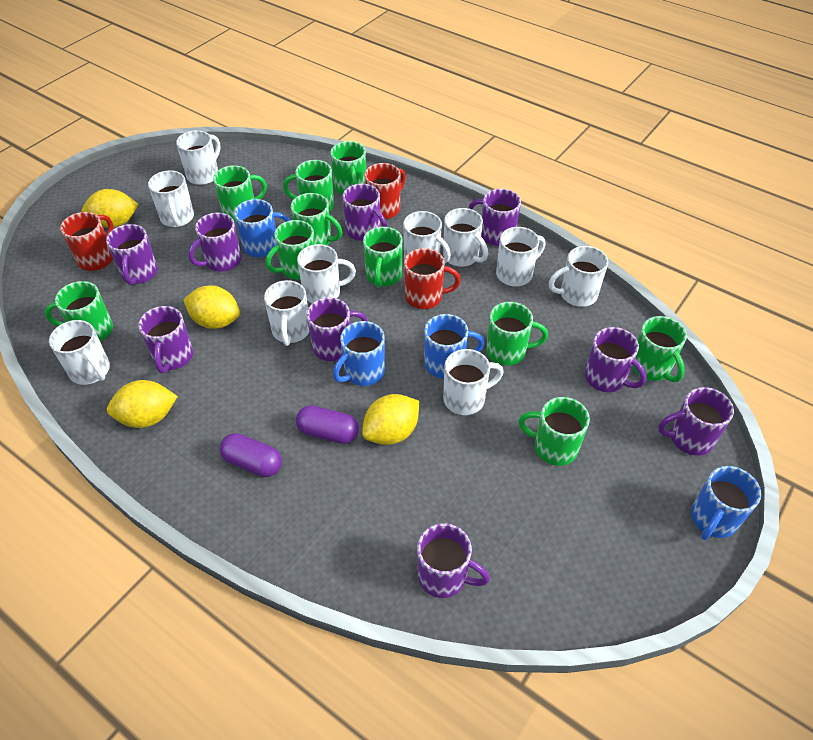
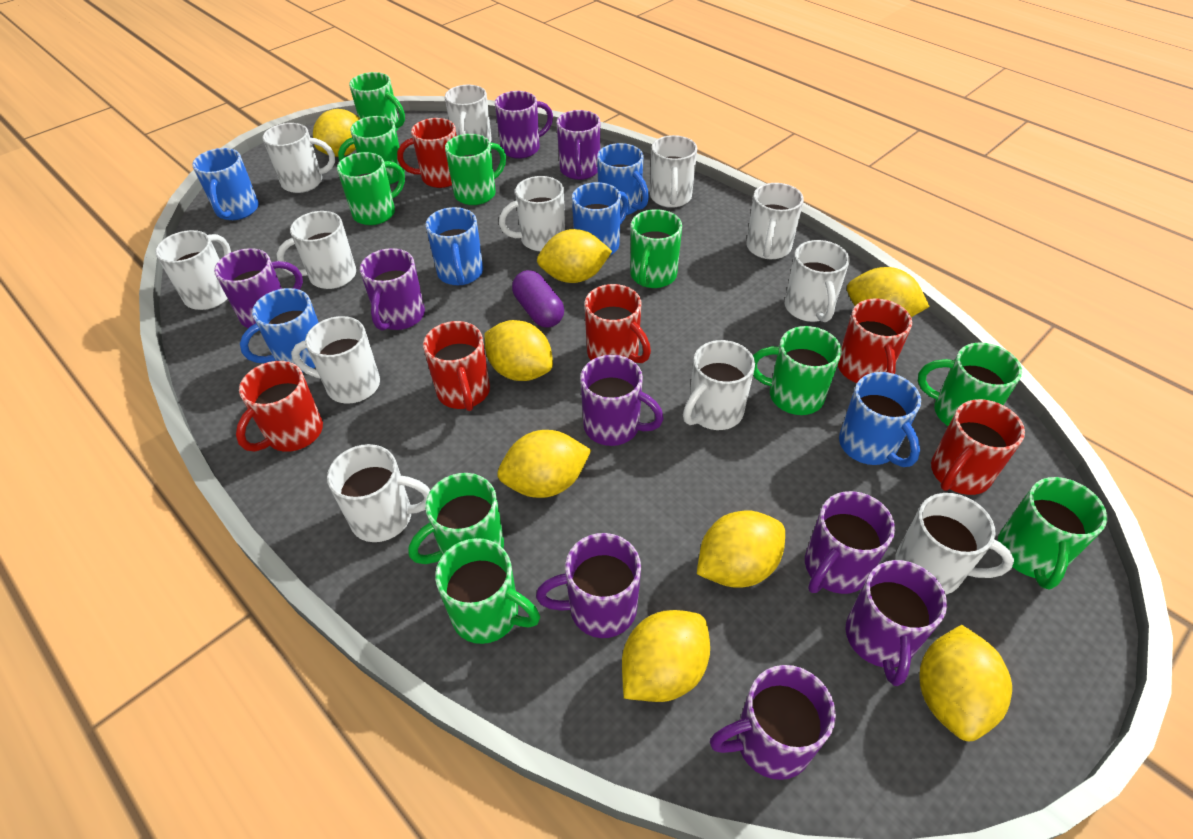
blue mug: [234,199,290,257] [333,321,385,386] [424,314,485,379] [691,466,761,540] = 4 -> [192,148,259,220] [240,288,319,372] [426,207,483,285] [572,182,629,255] [597,143,649,215] [839,372,921,467] = 6
purple capsule: [219,433,282,477] [296,405,359,444] = 2 -> [512,270,564,328] = 1
red mug: [60,212,114,271] [364,163,406,219] [404,248,461,309] = 3 -> [236,361,323,452] [397,118,457,188] [423,321,490,411] [585,284,651,363] [838,299,912,383] [931,399,1025,495] = 6
white mug: [49,320,110,385] [148,170,194,227] [176,130,221,185] [264,280,309,346] [297,244,356,303] [403,211,451,263] [443,208,488,267] [443,349,504,415] [496,227,545,286] [549,246,608,307] = 10 -> [155,230,231,310] [262,123,335,193] [277,211,356,289] [291,316,380,404] [327,444,430,542] [445,85,492,143] [499,176,565,252] [650,135,697,208] [683,340,755,430] [746,183,804,259] [785,240,850,322] [895,493,1014,595] = 12
yellow lemon: [82,189,139,228] [107,380,178,428] [183,285,240,329] [362,394,419,445] = 4 -> [313,109,360,157] [485,320,553,381] [498,430,591,498] [537,229,612,283] [622,610,710,702] [697,510,785,588] [847,267,930,317] [920,625,1012,741] = 8

